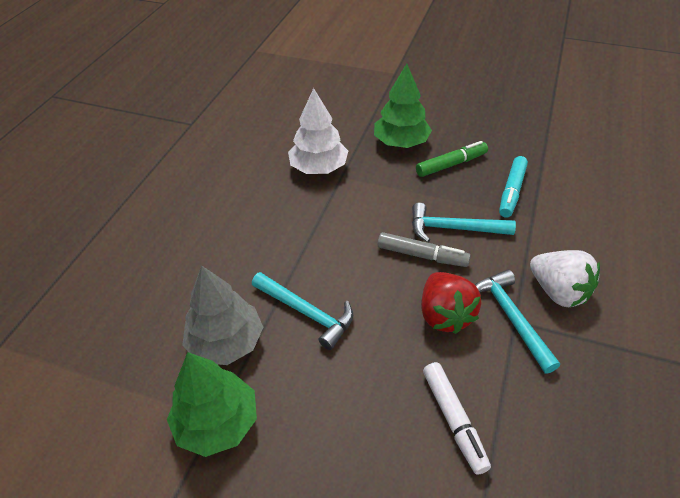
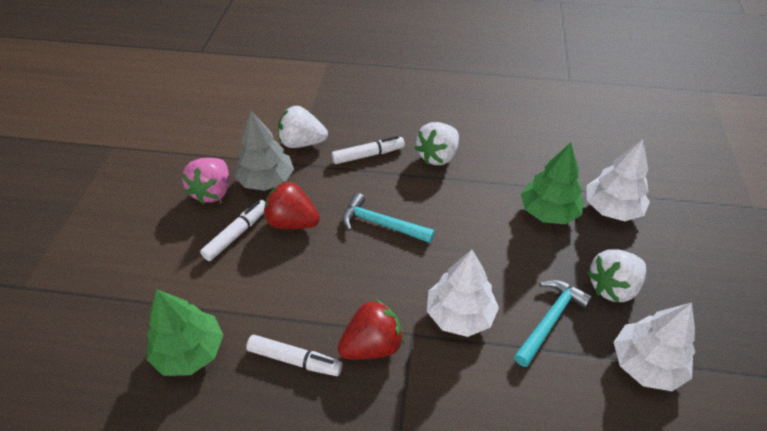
green marker: [416,141,488,177] = 1 -> none = 0
grey marker: [378,232,471,267] = 1 -> none = 0
pink strawberry: none = 0 -> [182,158,229,204] = 1
red strawberry: [421,272,481,334] = 1 -> [264,181,320,229] [338,299,404,359] = 2
turquoise hammer: [252,272,353,350] [412,203,516,242] [475,269,560,374] = 3 -> [342,193,435,243] [514,280,592,367] = 2
turquoise marker: [499,156,528,218] = 1 -> none = 0
white marker: [423,362,491,475] = 1 -> [200,200,265,261] [246,335,343,376] [332,136,405,164] = 3
white strawberry: [530,250,600,307] = 1 -> [278,106,328,148] [415,122,459,165] [587,249,646,303] = 3
white tree: [288,88,348,174] = 1 -> [427,250,499,337] [586,139,650,221] [614,303,695,391] = 3

